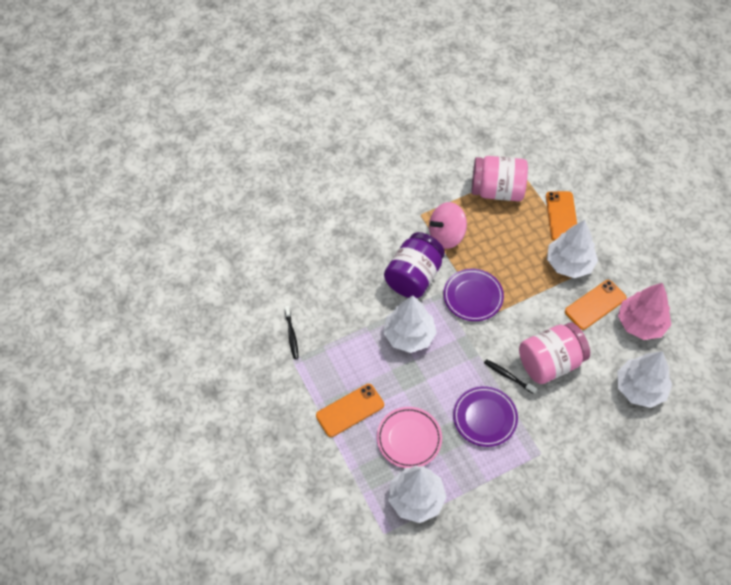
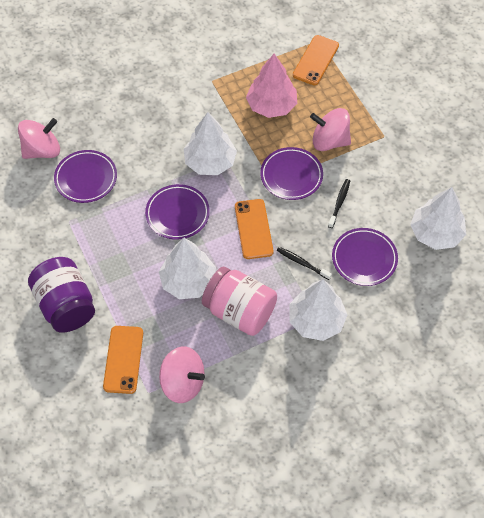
pink jar: [471,156,528,201] [519,323,590,384] = 2 -> [202,267,277,336] = 1
pink plate: [377,407,442,468] = 1 -> none = 0
pink spinning top: [429,202,467,249] = 1 -> [18,118,60,159] [159,346,205,403] [310,108,351,151] = 3
purple plate: [443,269,504,321] [453,386,518,447] = 2 -> [54,150,117,203] [145,184,210,240] [260,147,323,200] [332,228,398,286] = 4

